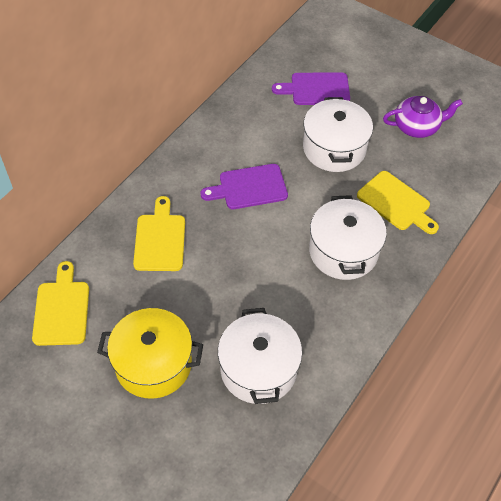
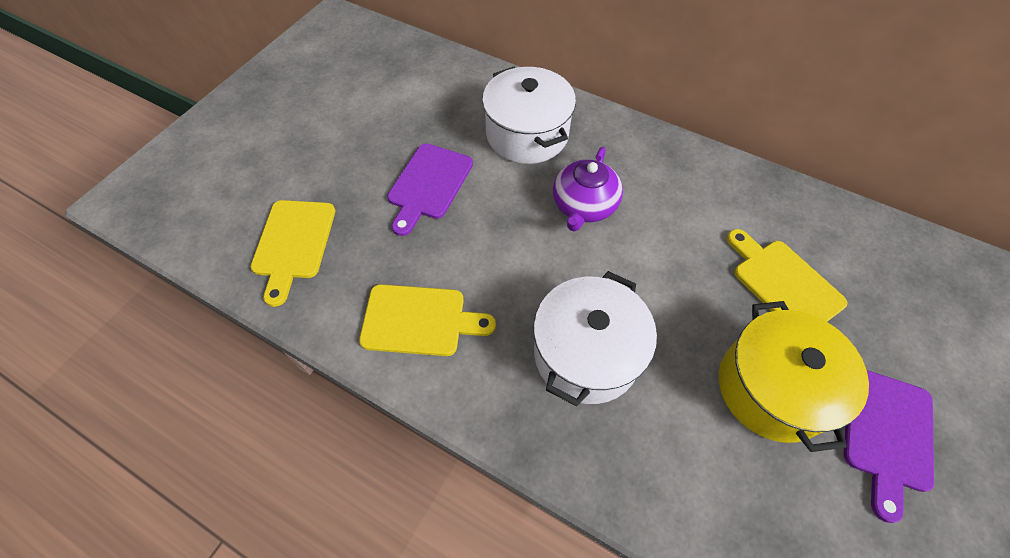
white pot: [218,308,302,404] [303,97,373,172] [309,195,387,280] = 3 -> [482,66,576,164] [533,271,657,406] = 2

